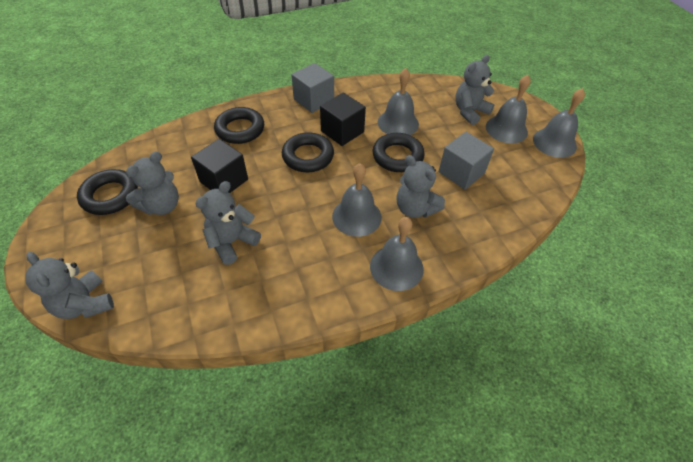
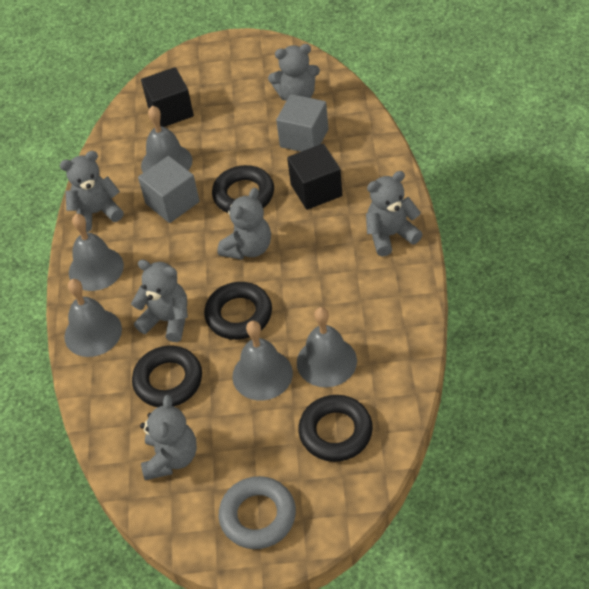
grey ring: none = 0 -> [219,476,296,549] = 1
grey teddy bear: [25,252,114,319] [126,151,179,215] [195,181,261,265] [396,155,445,218] [455,55,495,125] = 5 -> [60,151,124,232] [131,260,188,342] [140,395,197,480] [217,188,271,260] [268,44,320,101] [366,171,423,257] = 6

